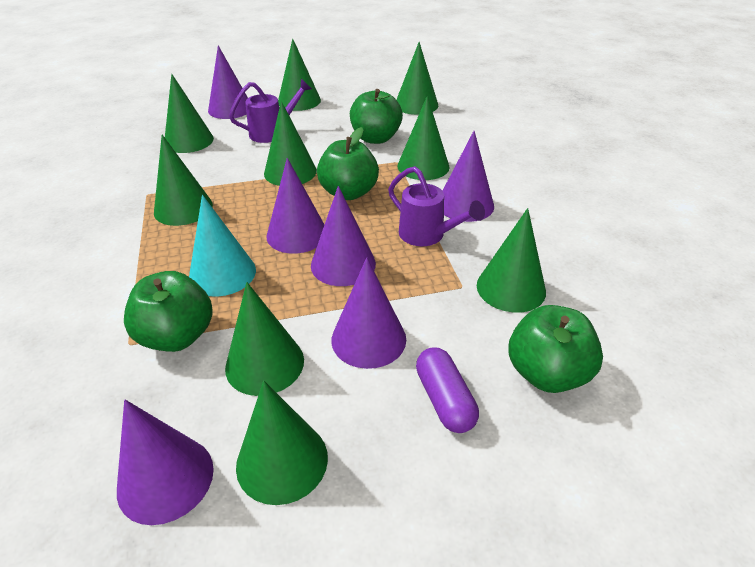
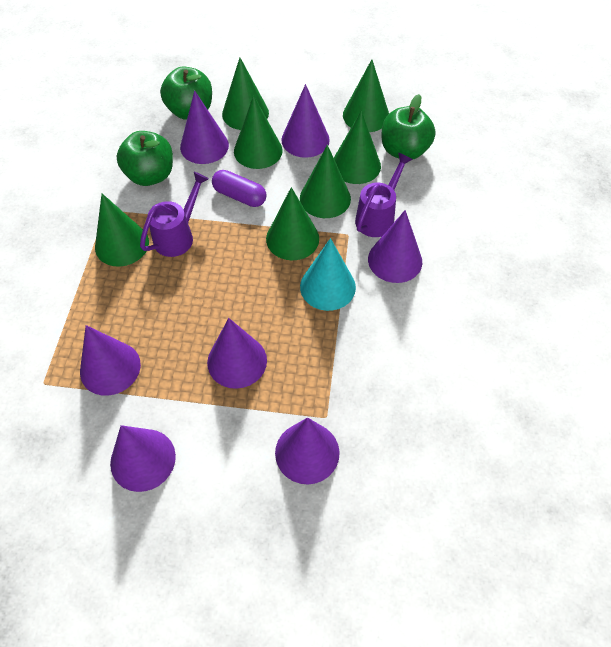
green apple: [124,271,213,352] [317,127,379,200] [350,89,403,144] [508,305,603,393] = 4 -> [116,131,173,186] [160,66,212,120] [381,94,436,159] = 3
green cone: [154,135,213,226] [165,74,214,153] [225,282,304,396] [236,381,328,505] [264,101,317,186] [278,39,321,111] [396,42,438,115] [397,96,450,180] [477,208,546,313] = 9 -> [95,194,149,267] [222,58,269,130] [234,95,283,169] [266,187,319,260] [300,145,351,218] [334,111,381,184] [343,60,389,132] = 7
purple cone: [117,400,214,525] [208,45,248,119] [266,158,325,254] [311,186,376,286] [331,258,406,369] [443,131,494,222] = 6 -> [80,325,141,396] [110,425,176,492] [180,91,229,164] [207,318,267,389] [275,417,340,484] [281,84,330,158] [368,210,422,283] = 7

